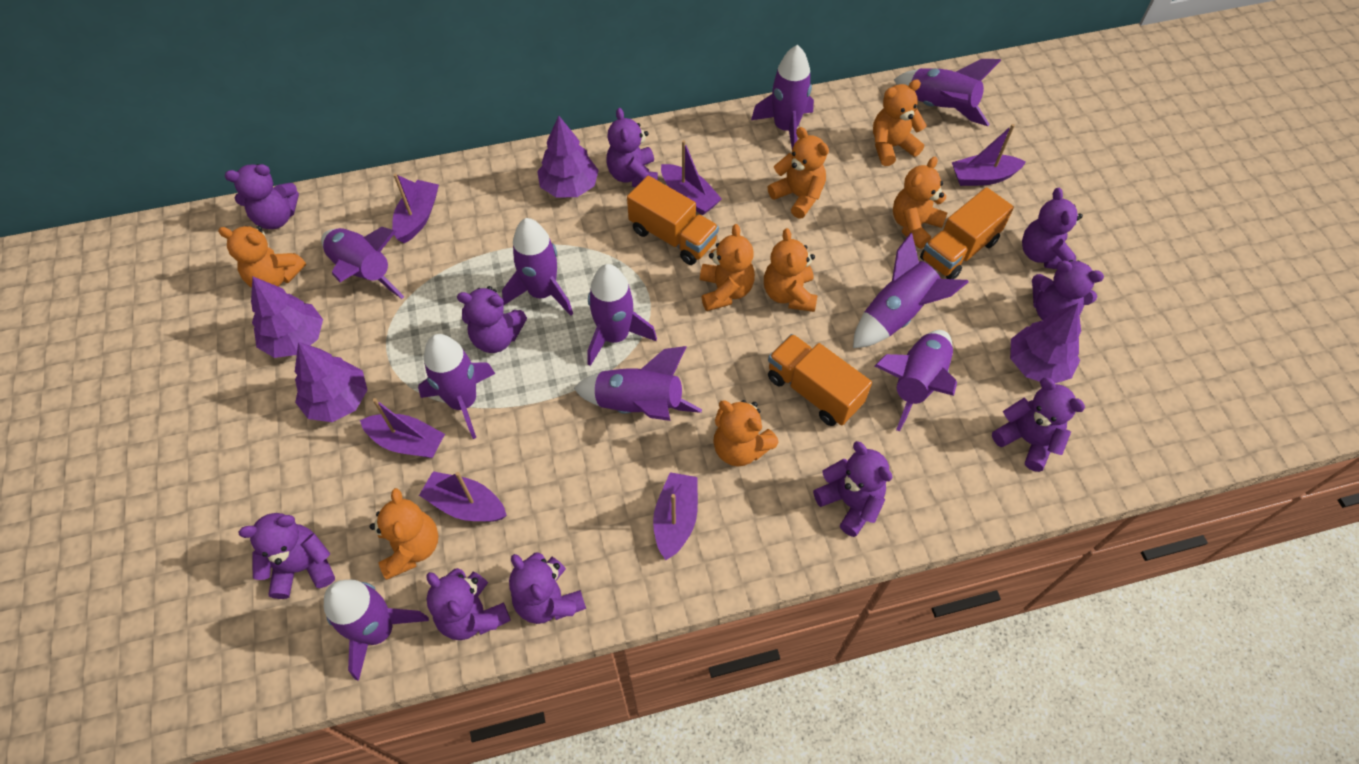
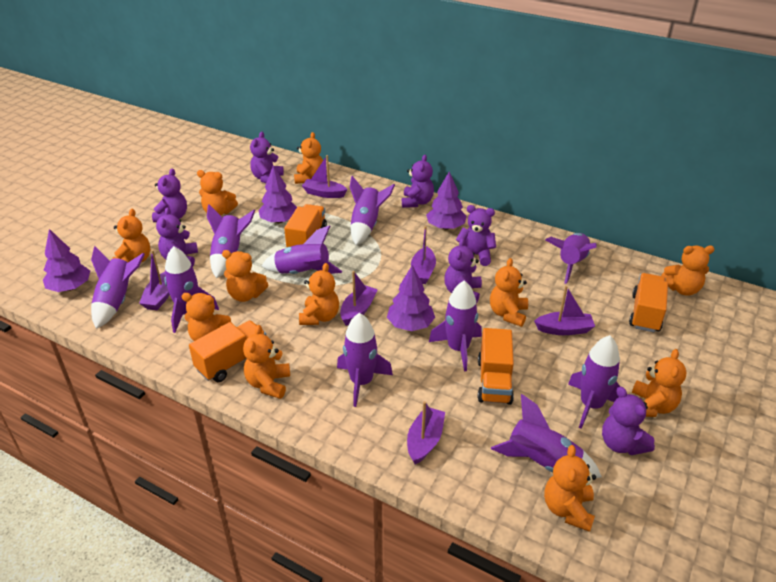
orange teddy bear: [218,226,306,287] [370,488,439,580] [700,224,755,311] [713,400,779,467] [764,228,817,312] [768,127,829,219] [873,79,927,166] [893,157,947,249] = 8 -> [113,209,150,262] [182,293,232,341] [197,170,238,216] [222,250,268,302] [243,325,290,399] [294,132,323,184] [299,263,339,325] [490,258,528,327] [544,445,596,532] [632,349,687,417] [661,245,715,296] = 11
orange truck: [627,176,719,265] [768,334,872,426] [920,187,1014,279] = 3 -> [189,320,267,382] [284,204,327,247] [478,328,514,405] [629,273,668,332] = 4
purple teddy bear: [225,164,299,229] [239,513,335,599] [426,568,511,640] [457,286,527,353] [509,552,586,624] [607,108,658,187] [813,441,892,537] [992,378,1085,472] [1022,188,1083,269] [1032,260,1104,320] = 10 -> [152,168,187,222] [156,207,198,267] [250,132,284,183] [402,155,434,208] [444,238,482,304] [456,205,496,266] [602,387,655,455] = 7

